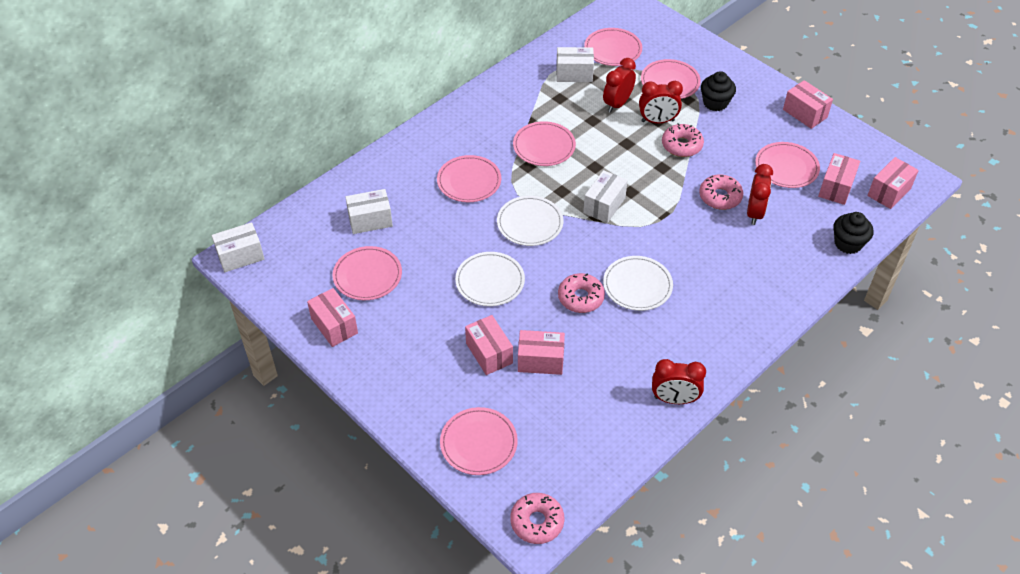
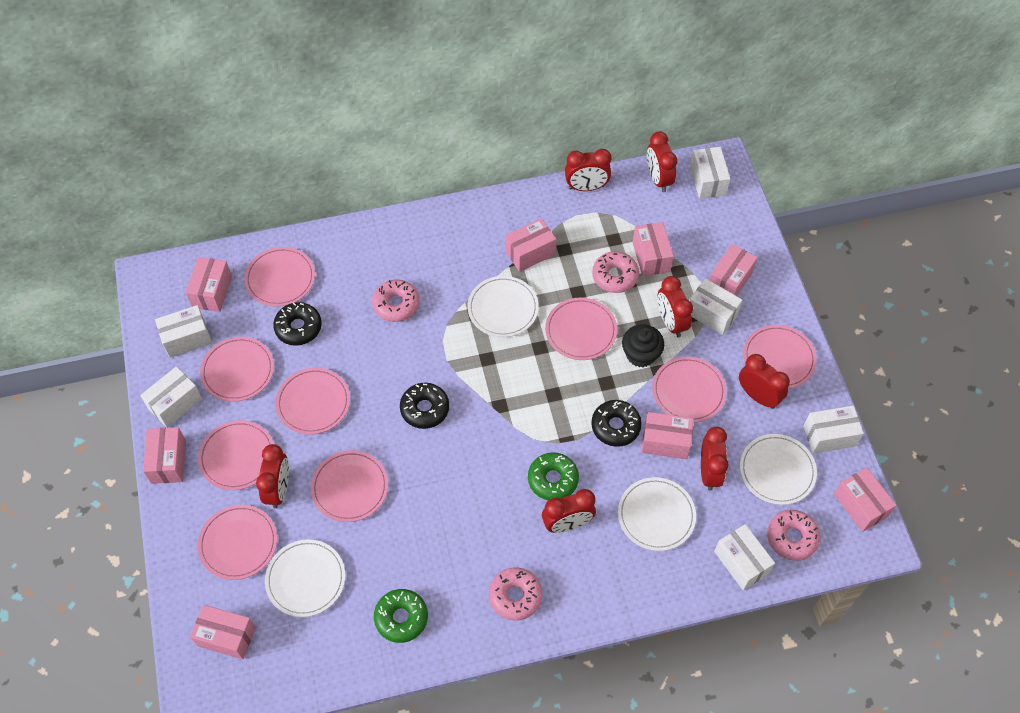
black cupcake: [701,71,736,111] [833,212,873,254] = 2 -> [622,324,664,367] = 1
black donut: none = 0 -> [273,302,322,346] [400,383,449,429] [591,400,642,447] = 3
green donut: none = 0 -> [374,589,428,643] [528,452,579,500] = 2
pink box: [307,288,358,347] [465,315,513,375] [518,330,565,375] [783,80,833,129] [818,153,860,205] [867,157,919,209] = 6 -> [143,427,186,484] [186,257,232,312] [190,605,256,659] [505,218,556,272] [633,222,674,276] [641,412,694,459] [709,244,758,296] [834,467,896,532] = 8
pink plate: [333,246,402,300] [437,155,501,202] [440,407,518,475] [513,121,576,166] [584,28,642,66] [641,59,701,99] [755,142,820,188] = 7 -> [198,420,274,490] [198,505,277,580] [200,337,274,402] [245,247,315,307] [276,368,350,435] [311,450,388,522] [545,298,617,360] [652,356,726,423] [743,325,817,389] = 9
red clock: [603,58,636,113] [639,81,683,124] [652,359,706,404] [747,164,773,225] = 4 -> [256,444,289,508] [542,489,596,533] [565,149,612,191] [647,131,677,192] [658,276,693,337] [701,427,728,491] [739,354,790,409] = 7
white box: [212,222,264,272] [345,189,393,234] [556,47,594,82] [583,170,628,223] = 4 -> [140,367,202,428] [155,305,212,358] [689,278,743,335] [690,147,730,199] [714,524,775,590] [803,406,864,454] = 6
white plate: [455,252,525,306] [497,196,563,246] [603,256,673,311] = 3 -> [265,539,345,617] [468,276,539,337] [618,477,696,551] [740,434,817,505] = 4

